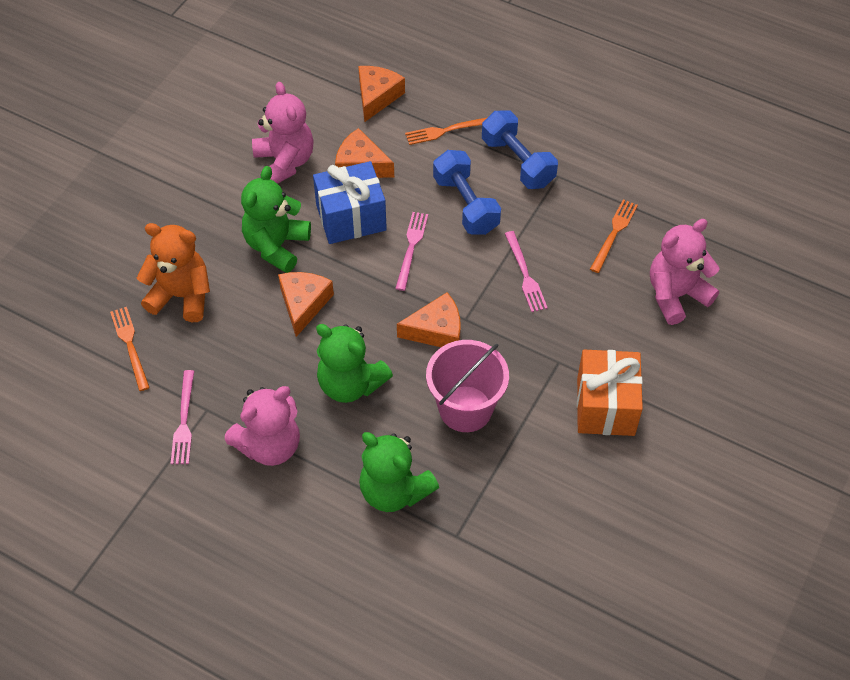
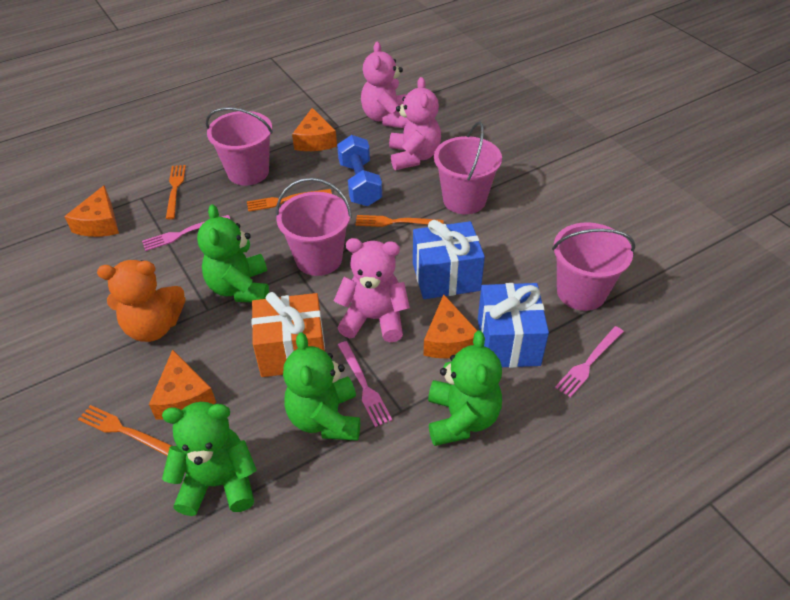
blue dumbbell: [433,150,501,235] [482,110,558,189] = 2 -> [337,135,382,206] = 1
blue gift: [313,161,387,244] = 1 -> [413,220,485,299] [478,283,549,368] = 2
green teddy bear: [241,166,311,273] [316,324,393,403] [359,432,439,512] = 3 -> [162,402,257,516] [197,204,269,303] [283,332,360,441] [428,331,502,446] = 4
orange fork: [110,307,150,391] [405,117,488,145] [590,199,638,273] = 3 -> [78,405,172,456] [166,165,186,219] [247,189,332,212] [355,215,444,227] = 4
pink bucket: [426,340,509,432] = 1 -> [206,107,273,185] [276,178,352,276] [434,122,502,214] [552,222,635,311] = 4

